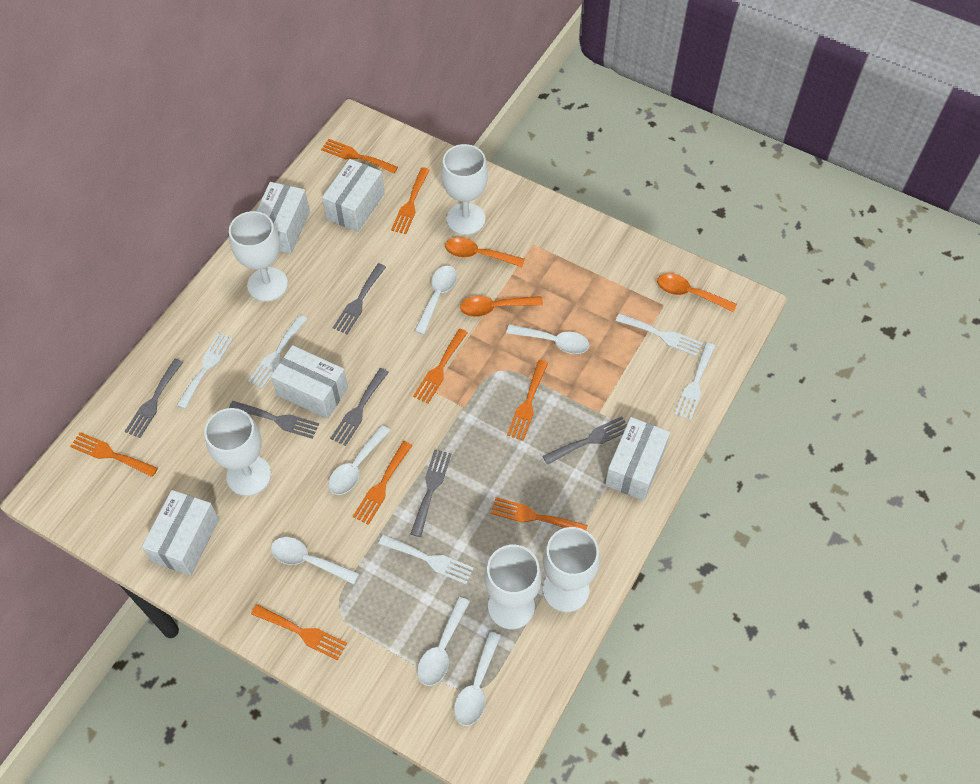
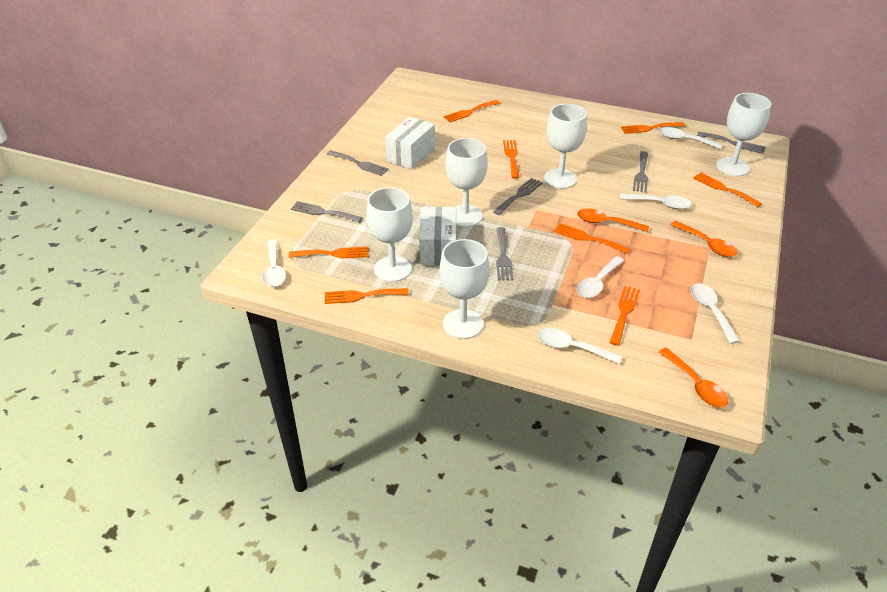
white box: [142,490,219,575] [256,182,310,254] [271,345,348,419] [322,159,385,232] [605,417,670,501] = 5 -> [385,116,435,170] [419,207,456,266] = 2
white fork: [176,333,233,409] [248,315,307,389] [378,534,474,584] [616,313,703,357] [674,342,715,420] = 5 -> none = 0

